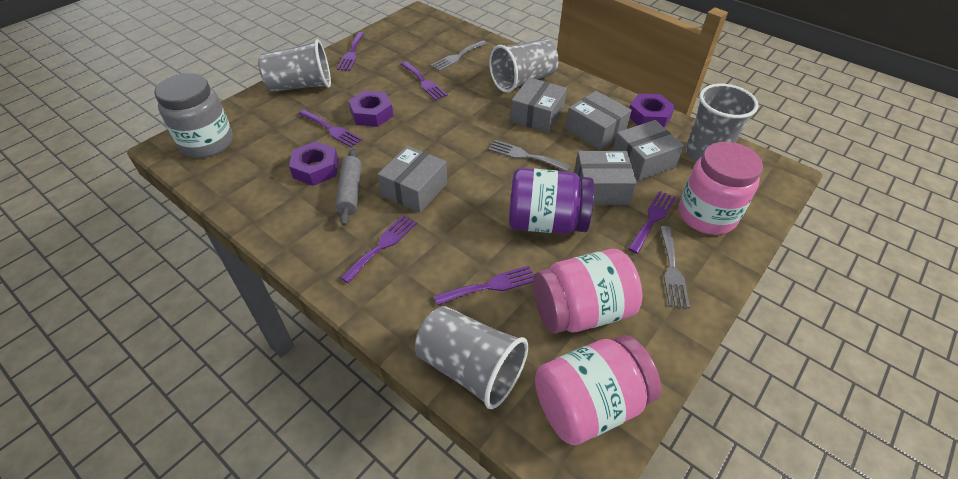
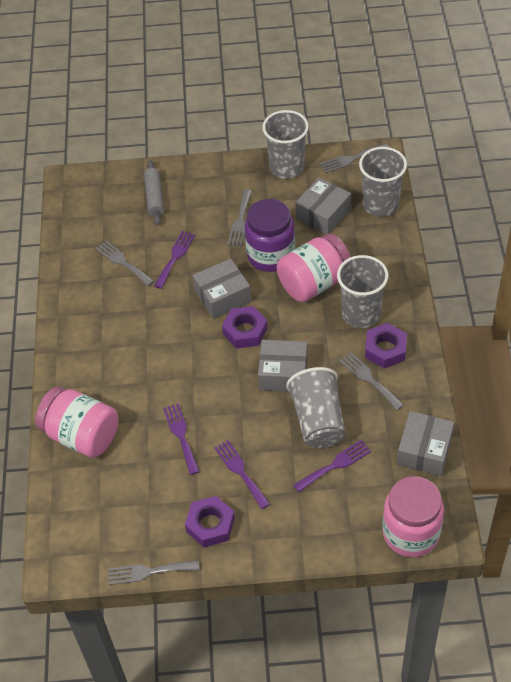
grey box: [377,146,447,213] [510,77,567,133] [566,91,632,150] [574,151,637,205] [613,120,684,181] = 5 -> [192,258,251,319] [258,340,308,392] [295,178,351,235] [397,411,454,476] = 4
grey fork: [430,40,487,71] [488,140,571,172] [660,226,690,308] = 3 -> [96,240,154,286] [108,560,199,585] [227,189,252,247] [320,143,389,173] [339,352,404,410] = 5
grey jar: [154,73,233,158] = 1 -> none = 0
purple fork: [298,109,362,148] [337,32,365,71] [340,215,417,283] [401,61,448,100] [434,266,534,306] [628,191,676,254] = 6 -> [154,231,195,289] [163,403,200,475] [214,440,270,509] [293,440,371,492] = 4

